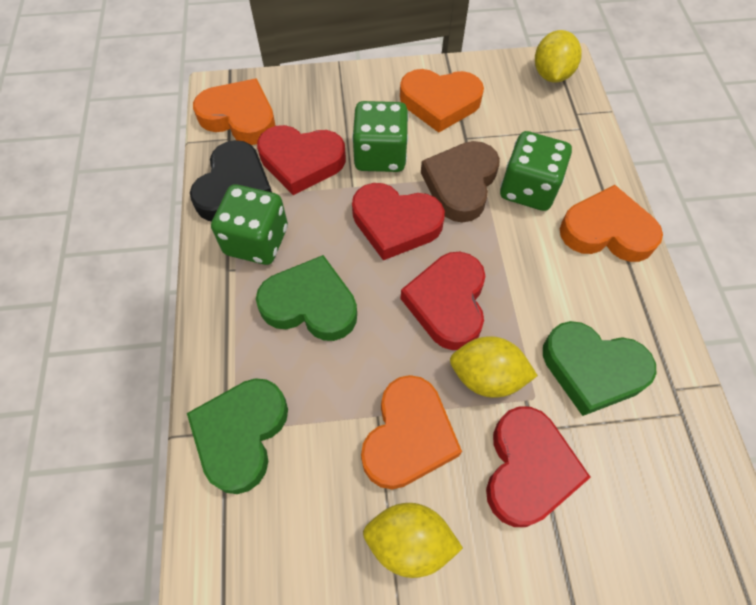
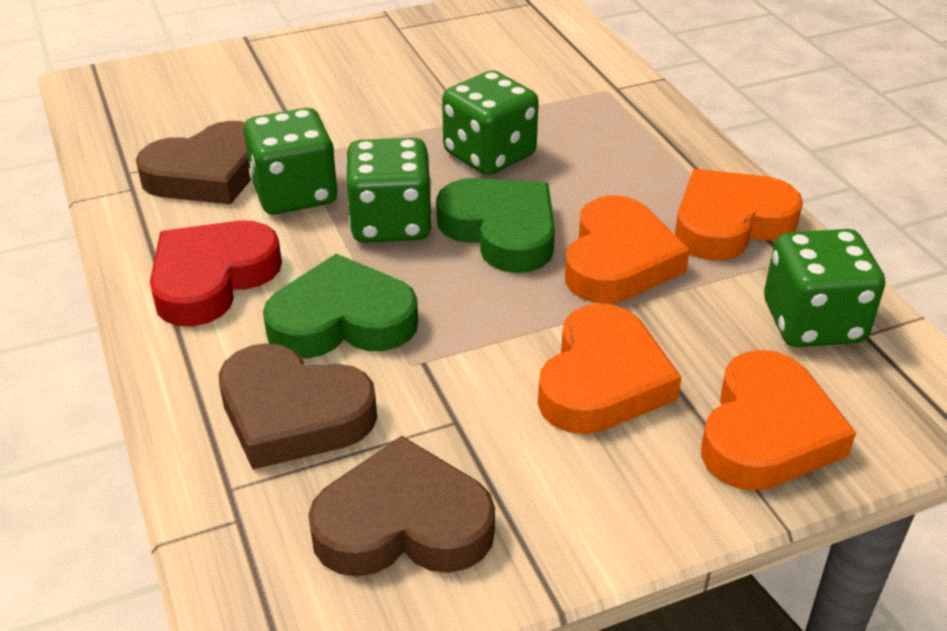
black heart: [190,140,272,221] = 1 -> none = 0
brown heart: [421,141,500,222] = 1 -> [136,121,251,204] [219,343,377,470] [308,436,495,577] = 3
green dice: [211,185,288,265] [352,101,409,172] [500,131,572,211] = 3 -> [244,108,337,215] [346,138,432,243] [442,70,539,175] [764,229,885,347] = 4
green heart: [187,378,288,494] [256,255,357,341] [543,321,657,416] = 3 -> [263,254,418,359] [436,178,555,273] = 2
red heart: [257,125,346,195] [352,183,445,260] [400,252,485,350] [486,406,591,527] = 4 -> [150,220,282,326] = 1
yellow lemon: [363,503,463,578] [450,336,538,398] [535,30,582,83] = 3 -> none = 0

